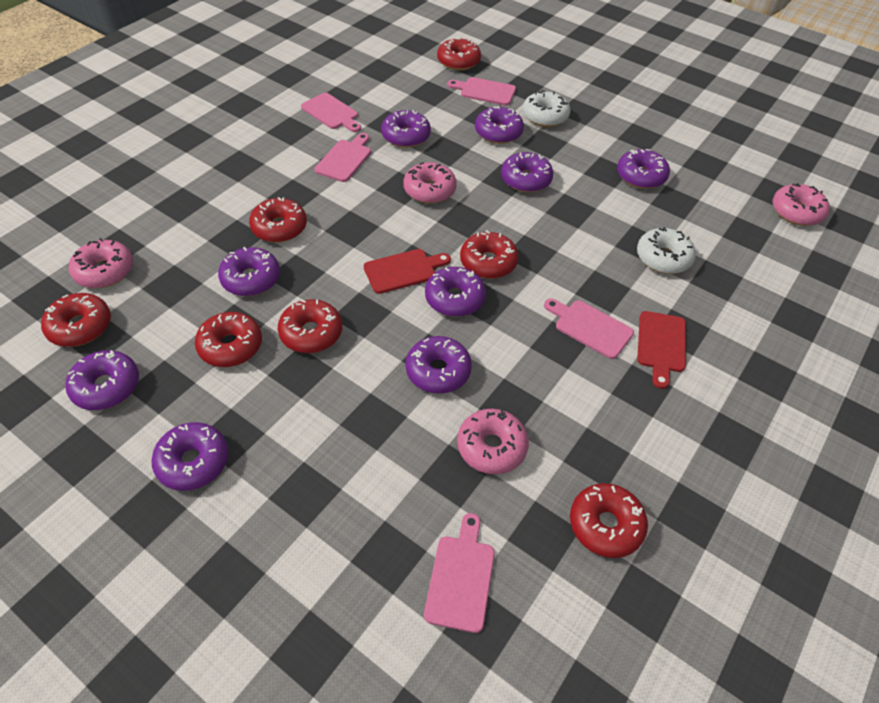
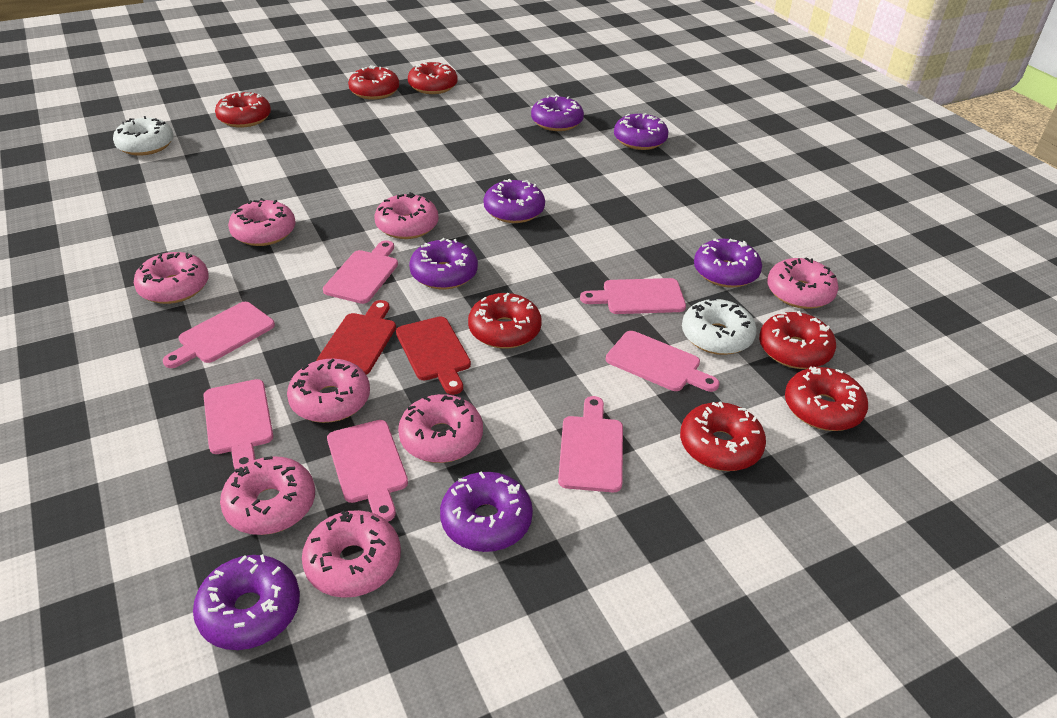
pink cutting board: [301,93,361,132] [314,133,371,182] [424,513,495,633] [447,77,516,106] [544,298,634,359] = 5 -> [163,302,275,368] [203,379,273,470] [323,240,398,304] [327,420,408,522] [558,396,623,492] [580,278,686,314] [606,331,720,392] = 7
pink donut: [69,238,133,288] [404,162,457,203] [457,409,529,474] [773,183,830,226] = 4 -> [134,252,209,304] [220,456,315,535] [228,198,296,246] [287,358,370,423] [302,510,401,598] [375,192,439,239] [398,394,483,463] [767,257,839,309] = 8
purple donut: [65,350,139,410] [151,422,228,491] [218,247,280,296] [381,110,431,148] [406,336,472,394] [425,267,486,317] [475,106,524,144] [501,152,553,192] [617,149,670,189] = 9 -> [193,554,300,650] [409,238,478,289] [440,471,533,552] [484,179,545,223] [531,95,584,131] [614,113,668,150] [694,238,762,288] = 7

